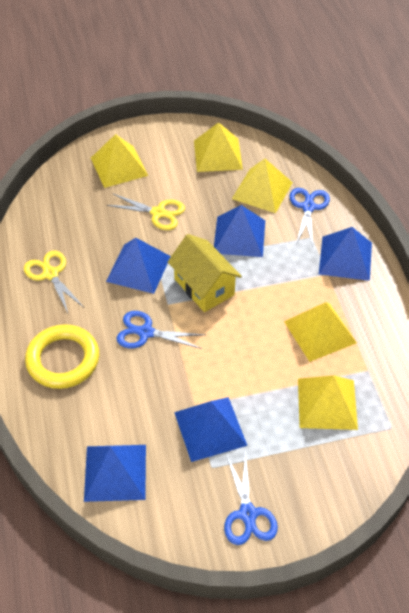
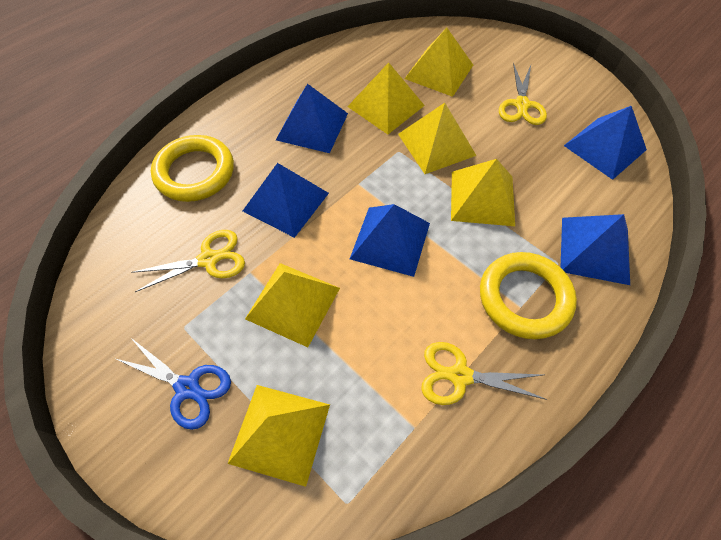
blue scissors: [116,311,206,349] [224,451,278,545] [289,188,330,247] = 3 -> [114,337,231,430] = 1
yellow house: [168,234,242,312] = 1 -> none = 0
yellow pyramid: [91,134,148,188] [194,122,243,172] [232,159,293,213] [284,302,357,362] [298,375,358,430] = 5 -> [227,385,330,487] [245,263,340,347] [347,62,425,134] [398,103,477,174] [405,28,473,97] [451,159,515,226] = 6
yellow ring: [25,324,99,389] = 1 -> [151,135,234,202] [480,252,577,339] = 2
yellow scissors: [24,251,83,313] [107,194,185,230] = 2 -> [131,230,245,292] [421,342,547,405] [499,63,547,125] = 3

